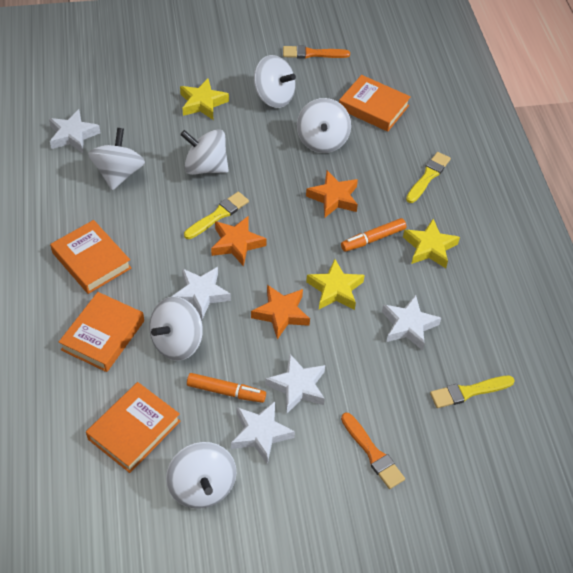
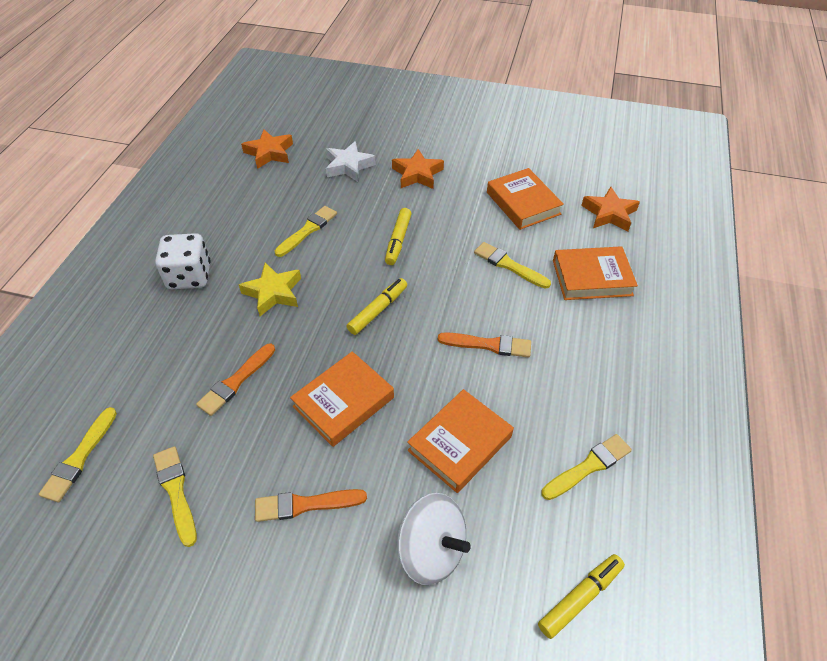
orange brush: [283,45,350,59] [341,412,405,489] = 2 -> [196,344,275,416] [255,489,367,522] [438,332,531,358] = 3
orange marker: [187,373,266,403] [341,218,406,252] = 2 -> none = 0
white dice: none = 0 -> [155,233,210,289] = 1
white spinning top: [88,128,145,190] [149,297,203,361] [166,442,236,509] [180,129,229,175] [254,55,296,108] [297,98,351,153] = 6 -> [397,493,471,585] = 1
white star: [49,109,101,153] [171,267,231,319] [231,401,295,464] [265,354,325,413] [382,295,441,350] = 5 -> [326,141,376,182] = 1
yellow brush: [184,192,249,239] [406,152,451,203] [430,376,515,408] = 3 -> [39,407,117,502] [153,446,197,547] [275,206,337,257] [474,242,551,289] [542,434,632,500] = 5
yellow marker: none = 0 -> [347,278,407,335] [385,208,412,265] [538,554,625,639] = 3
yellow star: [180,79,229,120] [306,259,365,310] [403,219,460,268] = 3 -> [239,263,301,316] = 1

